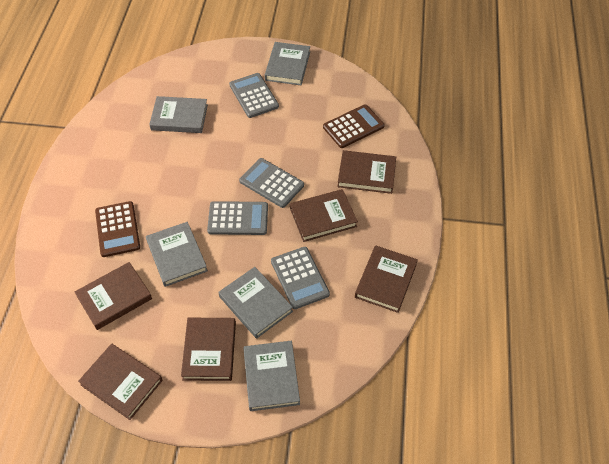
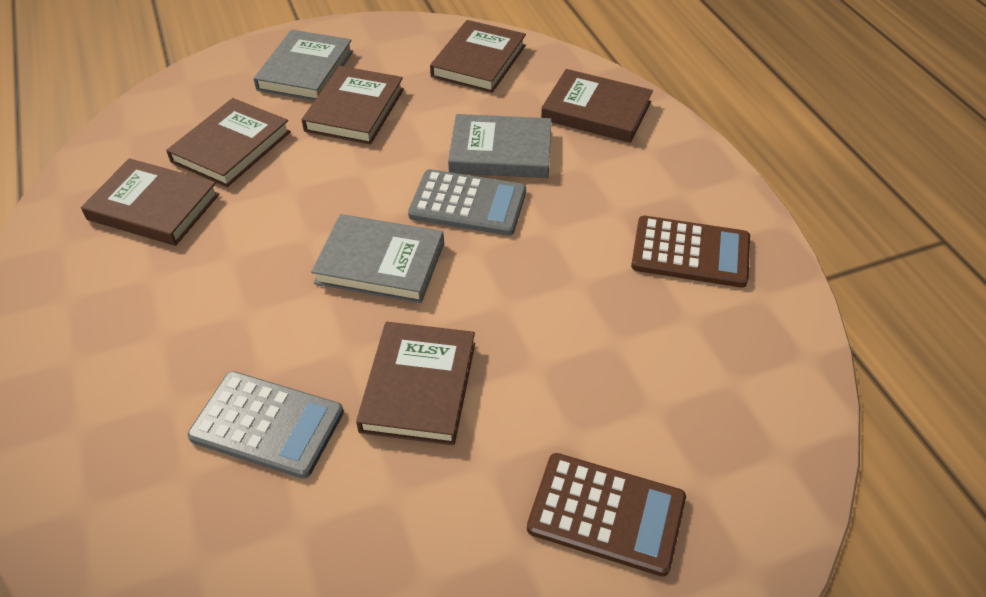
grey book: [146,222,208,287] [149,96,208,133] [219,267,293,339] [243,341,300,411] [265,42,310,85] = 5 -> [254,30,353,101] [311,214,444,303] [448,114,552,178] = 3
grey calculator: [207,201,268,235] [229,73,279,118] [239,158,304,208] [271,247,330,309] = 4 -> [187,371,344,479] [408,169,526,235] = 2

